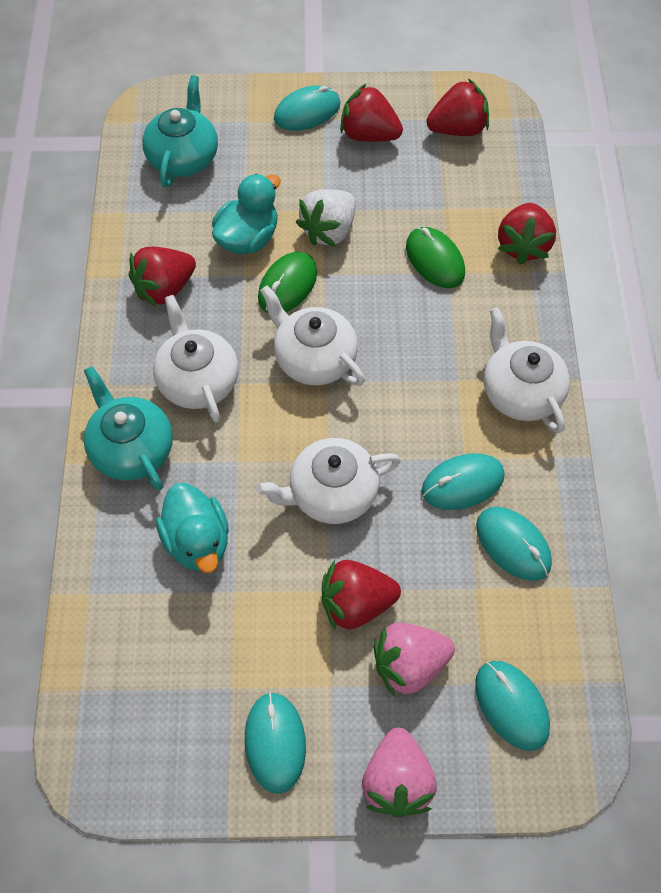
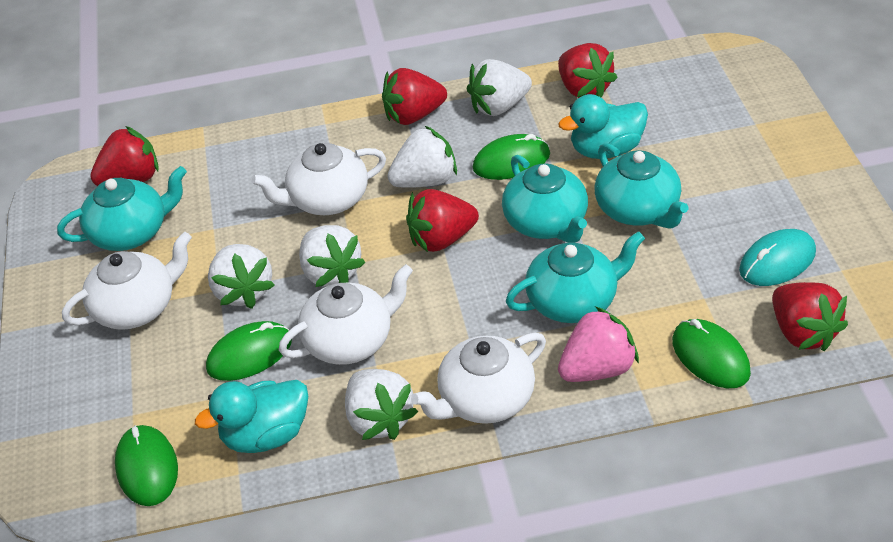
green mouse: [258,252,317,313] [406,227,465,288] = 2 -> [115,425,178,506] [206,321,292,381] [473,134,550,180] [672,319,751,388] = 4
pink strawberry: [362,728,437,817] [373,623,455,697] = 2 -> [558,306,639,382] = 1
turquoise mouse: [245,691,306,794] [274,85,340,131] [422,453,505,510] [475,661,550,751] [476,507,552,581] = 5 -> [739,229,816,286] = 1
turquoise teapot: [84,366,173,491] [142,75,218,188] = 2 -> [57,166,187,251] [502,155,588,243] [505,231,645,323] [594,143,688,229] = 4
white strawberry: [296,189,355,247] = 1 -> [208,244,275,309] [299,225,365,287] [345,369,418,440] [387,126,457,188] [467,59,532,116] = 5

